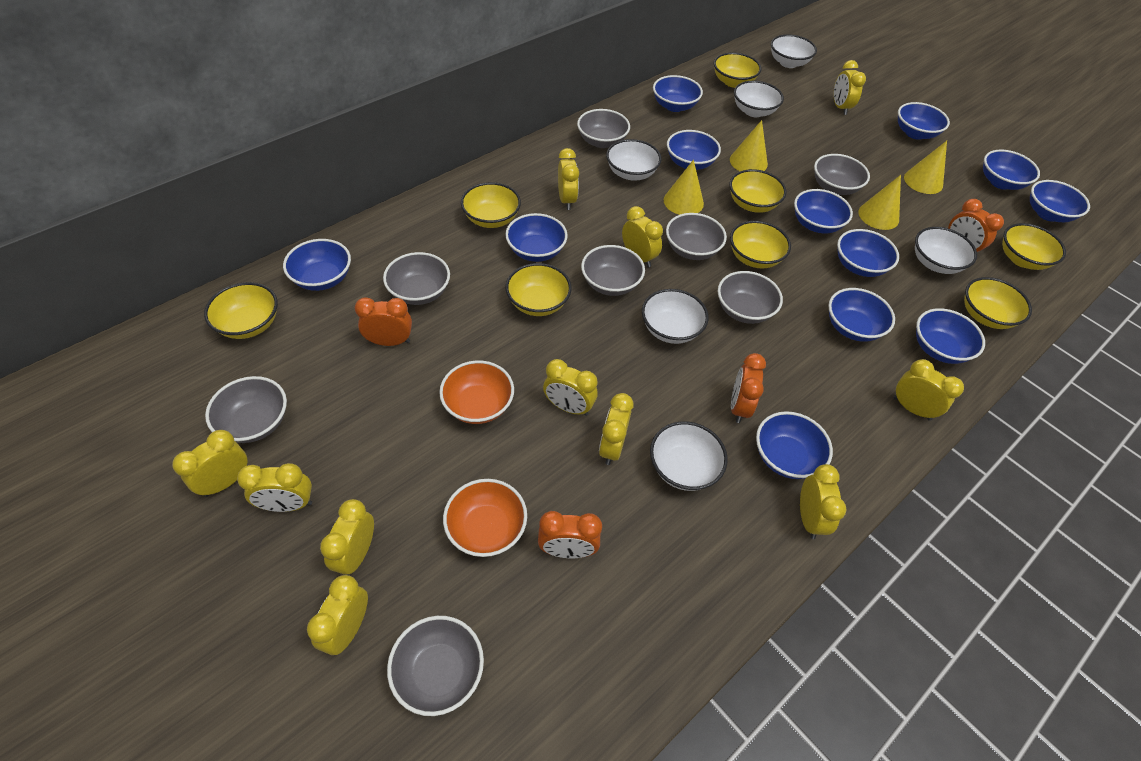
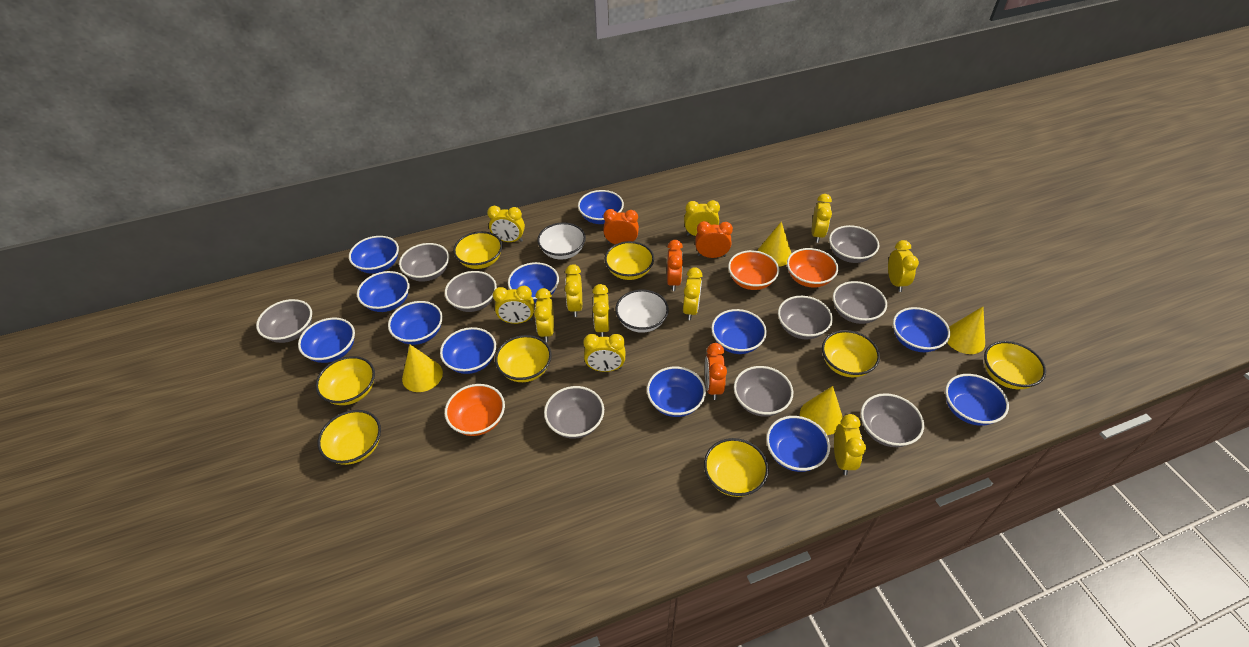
grey bowl: [205,376,287,443] [383,252,450,305] [387,616,484,716] [577,109,630,148] [581,245,645,296] [666,213,727,260] [718,271,783,324] [814,154,870,195] = 8 -> [256,299,312,343] [399,243,449,281] [445,271,497,312] [544,386,604,439] [734,366,793,417] [778,296,833,339] [829,225,879,263] [833,281,887,324] [861,393,924,447] = 9
orange bowl: [439,360,514,424] [443,479,527,557] = 2 -> [445,384,505,436] [728,250,779,290] [787,248,838,288] = 3
white bowl: [606,139,661,181] [642,289,709,344] [650,421,728,491] [734,81,784,117] [771,34,817,68] [915,227,977,274] = 6 -> [537,222,586,259] [615,290,669,333] = 2

